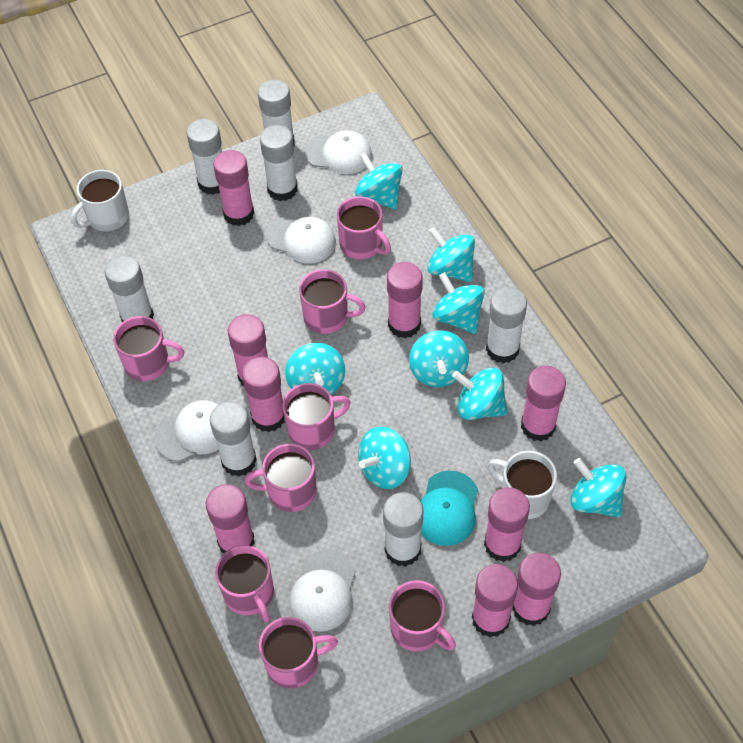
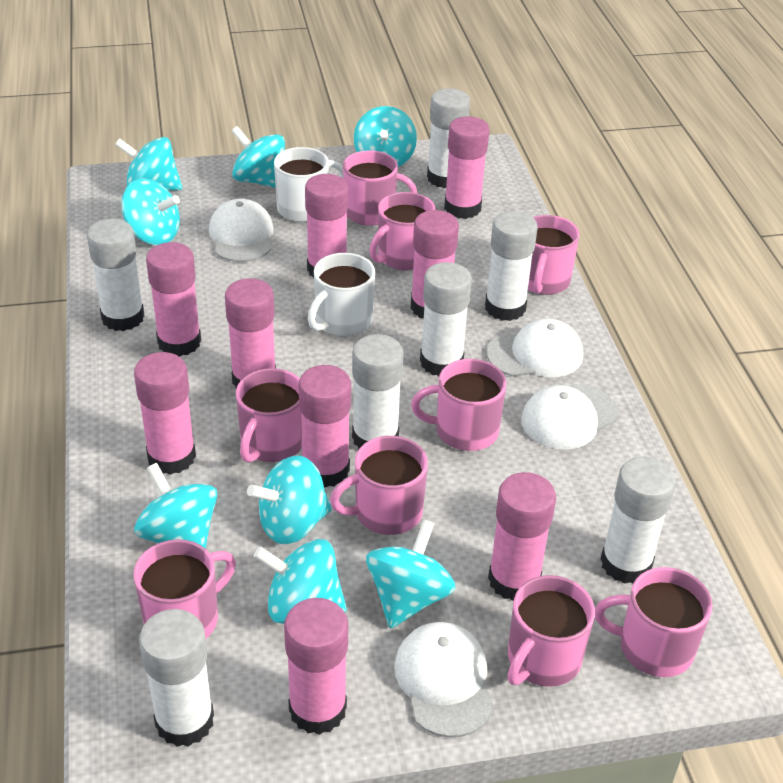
pink mug: [113,316,184,381] [215,545,274,622] [245,444,317,512] [259,617,338,689] [282,383,351,450] [299,269,366,334] [337,196,391,259] [389,580,456,652] = 8 -> [134,539,236,638] [236,368,302,463] [330,436,428,535] [343,150,417,226] [369,192,435,270] [411,359,507,451] [508,575,595,687] [528,215,579,295] [595,567,713,677] = 9
turquoise cap: [420,471,478,546] = 1 -> none = 0

